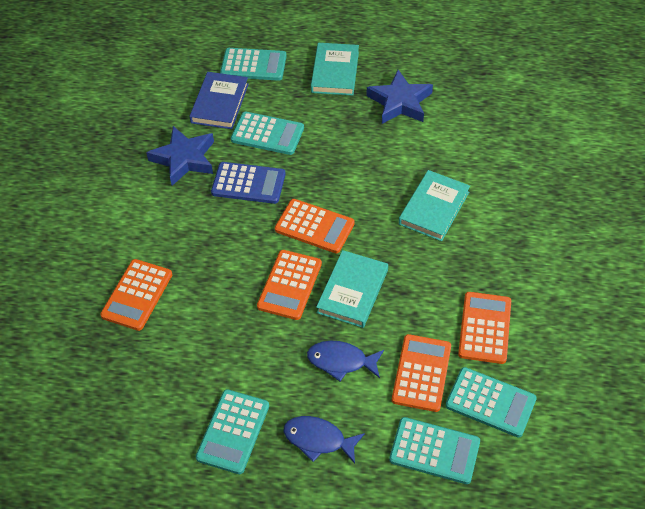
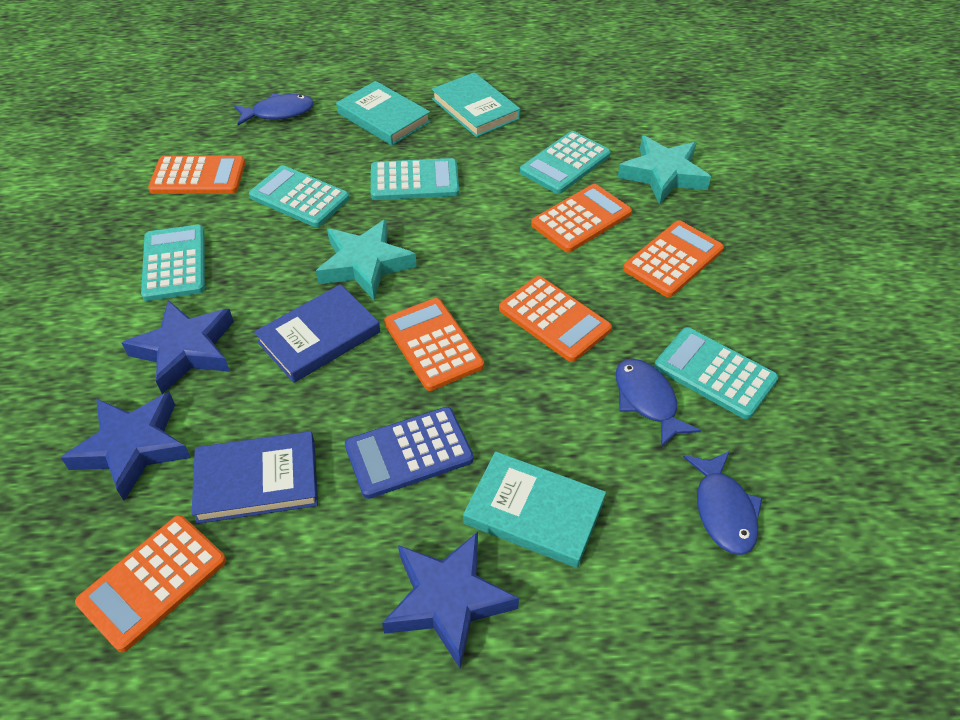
blue book: [189,72,249,129] = 1 -> [192,431,318,524] [254,284,380,383] = 2
blue fish: [283,416,365,464] [307,341,384,381] = 2 -> [234,94,314,126] [616,359,701,448] [683,451,763,555] = 3
blue star: [146,126,214,186] [367,70,433,124] = 2 -> [61,392,191,501] [122,300,234,394] [382,532,519,669] = 3
orange calculator: [100,259,172,331] [257,250,322,320] [275,199,355,253] [392,334,451,412] [458,292,511,364] = 5 -> [75,515,226,653] [148,156,245,194] [384,298,484,391] [499,276,612,362] [531,184,632,253] [623,221,724,297] = 6
turquoise star: none = 0 -> [316,219,417,300] [618,136,711,205] = 2

